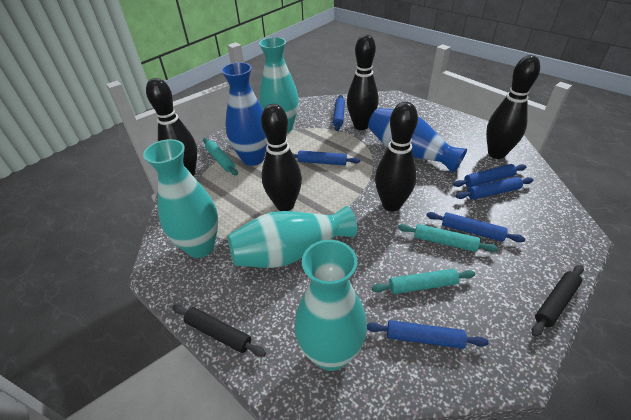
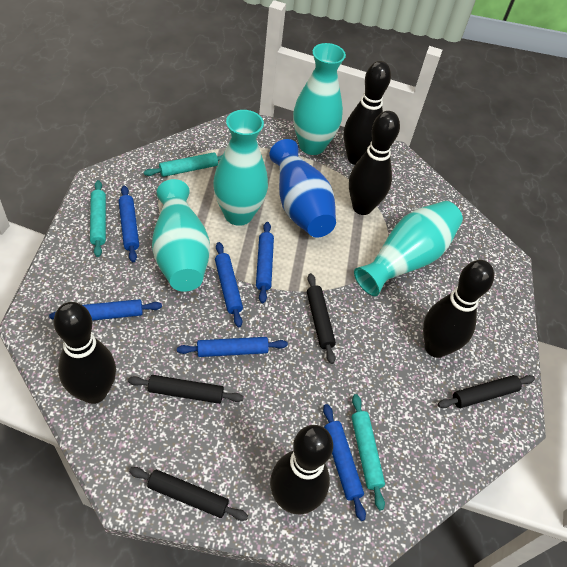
black rolling pin: [172,305,266,357] [532,265,584,337] = 2 -> [128,375,244,404] [129,467,248,521] [307,273,336,364] [438,375,535,408] = 4
blue vase: [221,62,268,166] [368,108,467,173] = 2 -> [269,139,336,237] = 1

